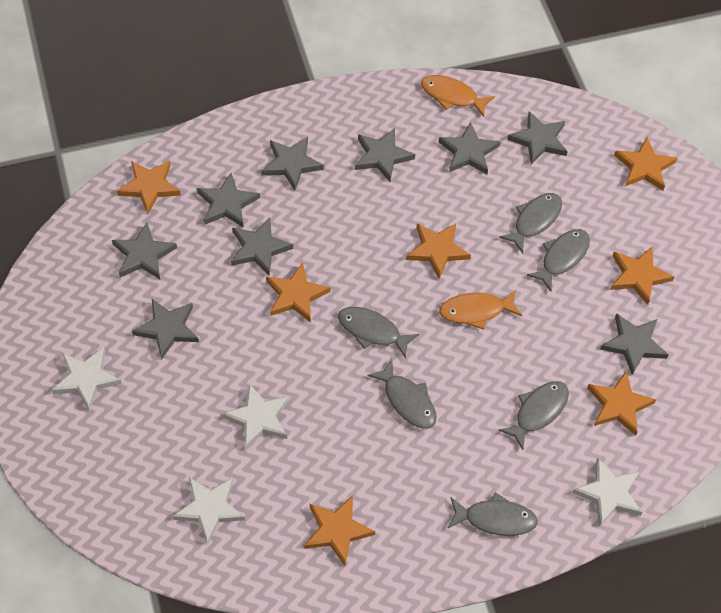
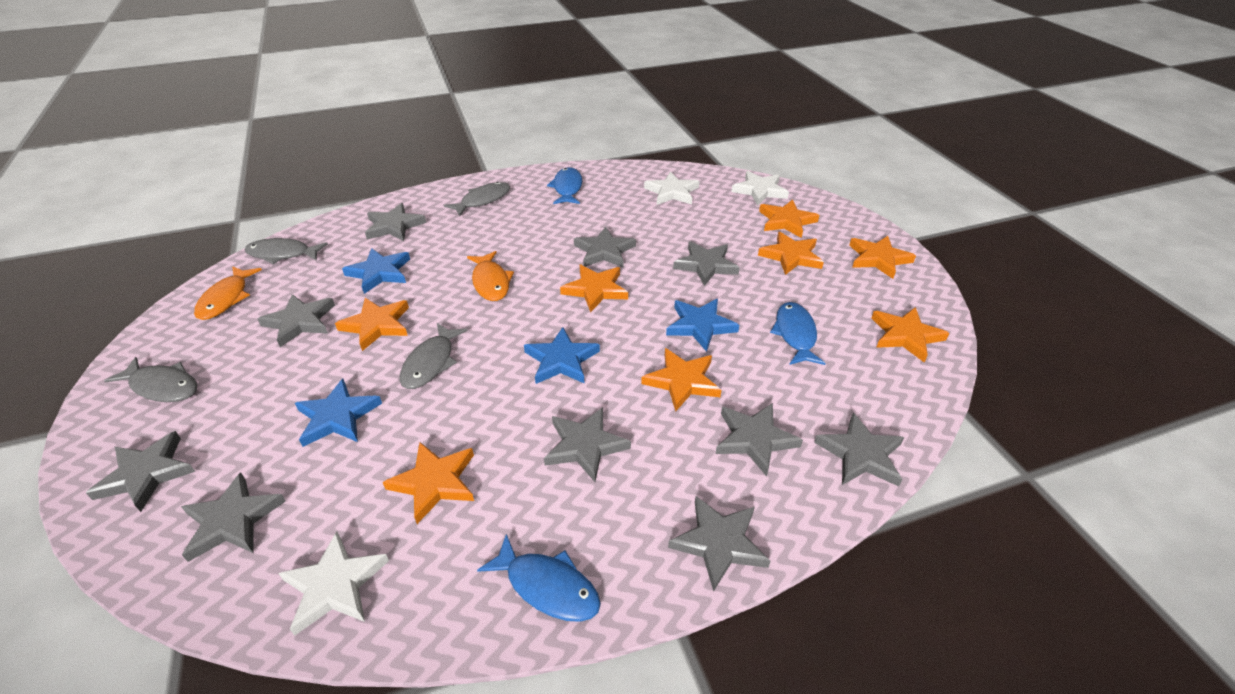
blue fish: none = 0 -> [477,534,601,622] [547,167,582,204] [770,302,826,365] = 3
blue star: none = 0 -> [295,379,382,447] [342,248,410,294] [524,327,600,384] [666,299,739,352] = 4
grey fish: [338,307,419,359] [367,359,437,429] [448,492,538,536] [498,381,569,450] [499,193,562,253] [527,229,590,291] = 6 -> [104,357,197,402] [244,238,328,264] [399,323,468,389] [444,182,510,216] = 4
grey star: [112,223,177,279] [132,299,199,360] [197,173,260,228] [231,218,293,276] [261,137,324,190] [355,128,415,182] [439,122,501,175] [507,111,568,165] [600,313,669,375] = 9 -> [86,431,195,512] [181,472,286,562] [258,294,335,347] [365,203,426,241] [544,407,631,482] [574,227,636,268] [668,496,770,592] [673,241,740,286] [715,403,803,476] [814,413,904,486] = 10
orange star: [117,161,181,214] [266,262,330,323] [304,496,375,566] [406,224,471,279] [587,371,656,436] [610,247,675,305] [614,137,677,191] = 7 -> [335,298,409,351] [383,442,474,524] [560,265,628,312] [641,348,721,411] [758,232,824,275] [759,199,819,238] [849,236,916,279] [871,307,949,362] = 8
white star: [52,347,122,411] [172,477,245,545] [222,383,289,450] [572,458,642,527] = 4 -> [278,531,389,636] [644,171,699,205] [731,171,789,206] = 3

